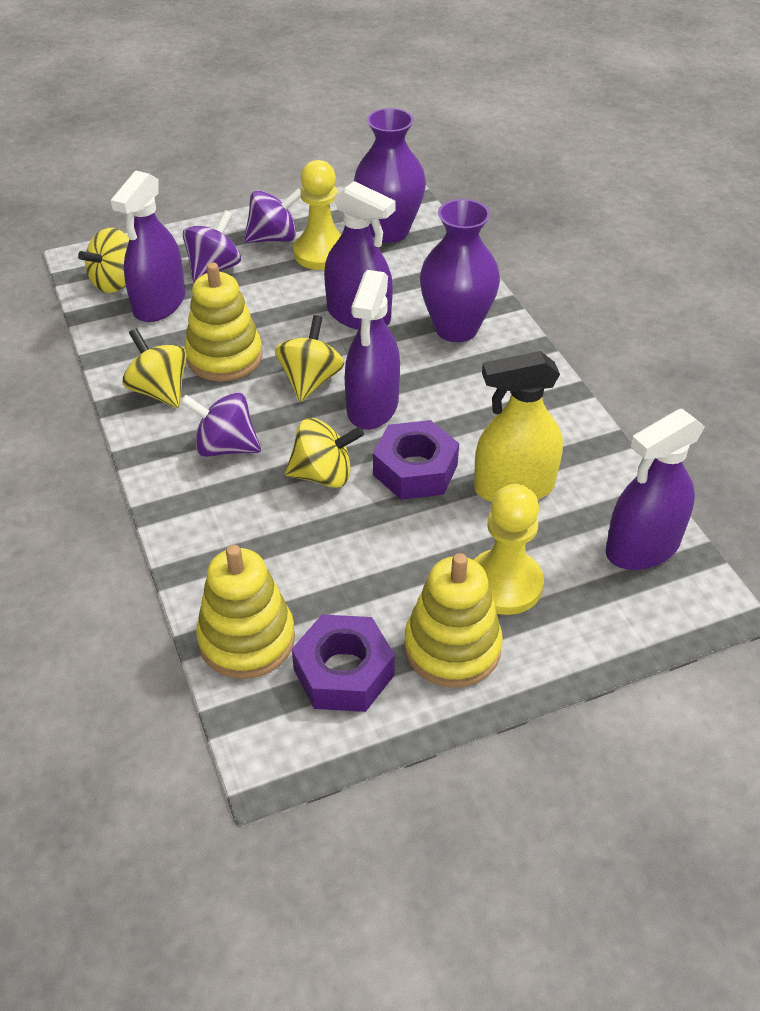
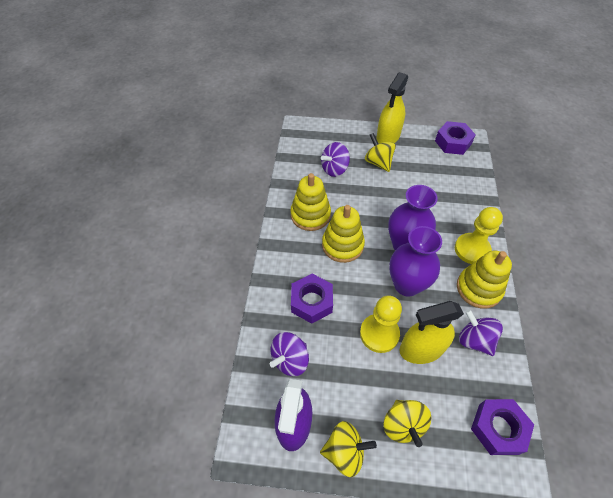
purple nut: [292,614,395,712] [373,420,459,500] = 2 -> [291,274,333,324] [435,121,476,155] [471,399,534,455] = 3
purple spray bottle: [110,171,185,322] [324,181,396,330] [345,270,400,430] [606,408,705,570] = 4 -> [275,379,312,451] = 1
yellow spinning top: [78,228,129,293] [122,328,187,408] [275,315,344,402] [285,418,364,488] = 4 -> [320,421,377,477] [365,133,396,172] [384,400,431,447] = 3
yellow spray bottle: [474,351,563,502] = 1 -> [377,72,408,144] [399,301,464,364] = 2

